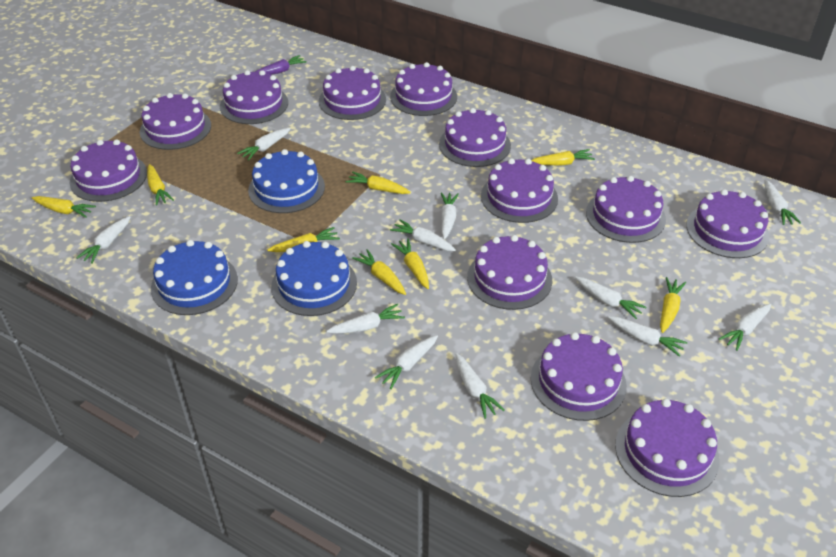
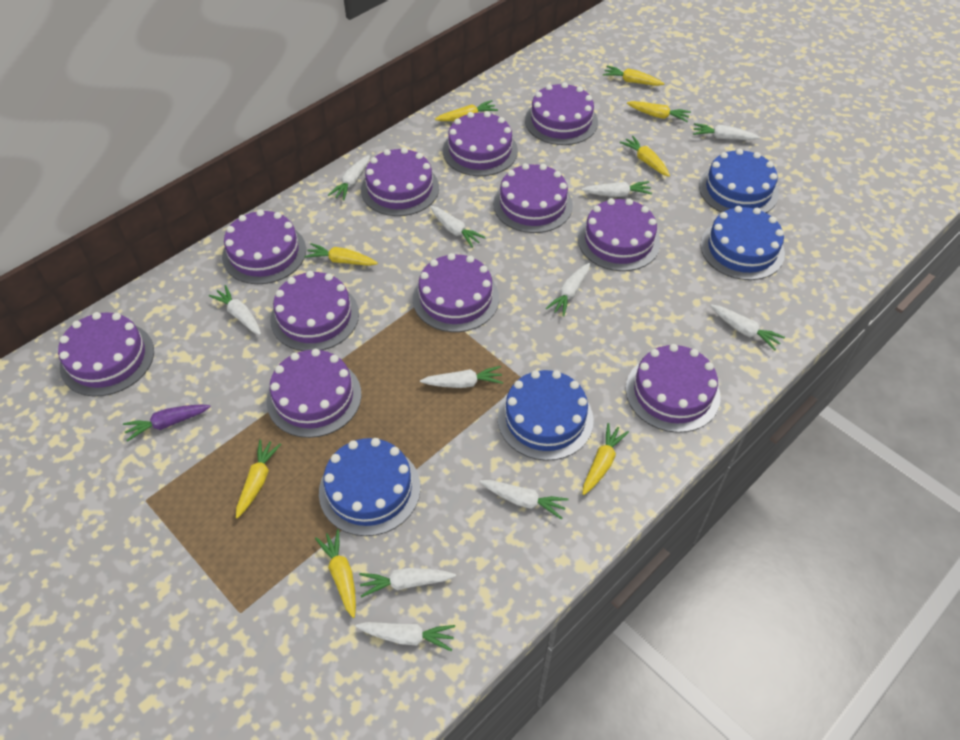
blue cake: [151,240,238,315] [248,149,325,213] [271,241,357,316] = 3 -> [319,438,421,536] [497,370,594,461] [699,149,779,213] [700,206,785,280] = 4
purple cake: [70,139,147,202] [140,93,211,150] [220,70,288,124] [319,66,386,120] [390,62,457,116] [439,108,511,167] [467,235,552,310] [481,158,558,223] [531,332,627,421] [586,176,666,243] [615,398,720,497] [686,189,769,258] = 12 -> [58,312,154,396] [222,209,306,284] [266,349,361,438] [270,271,359,351] [361,147,439,216] [413,253,499,332] [443,111,518,176] [493,163,573,233] [525,82,598,145] [578,198,660,271] [626,344,721,433] = 11

